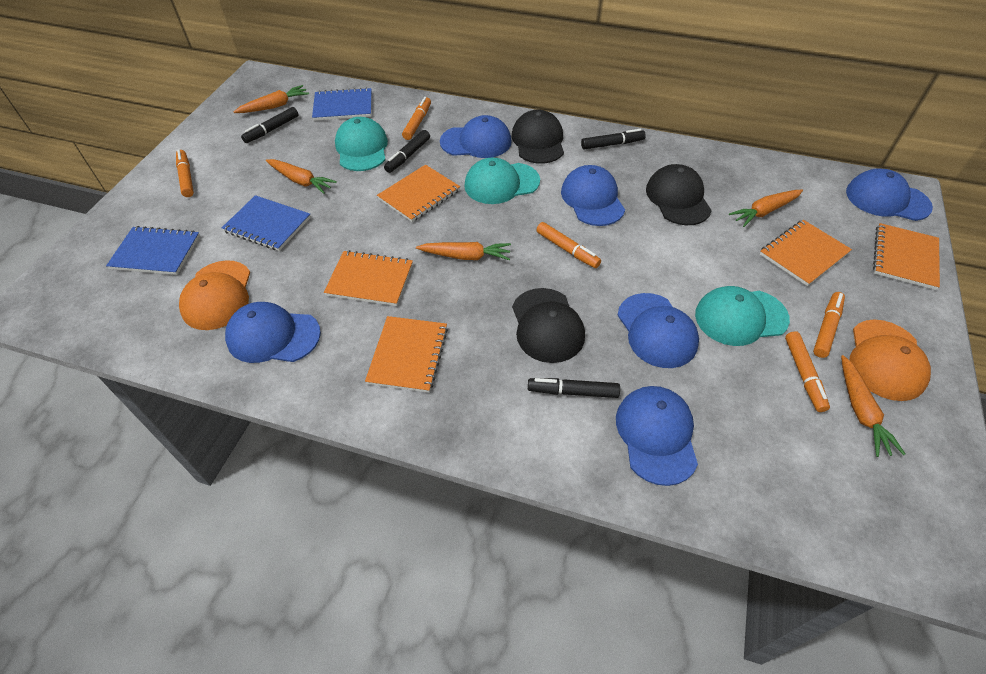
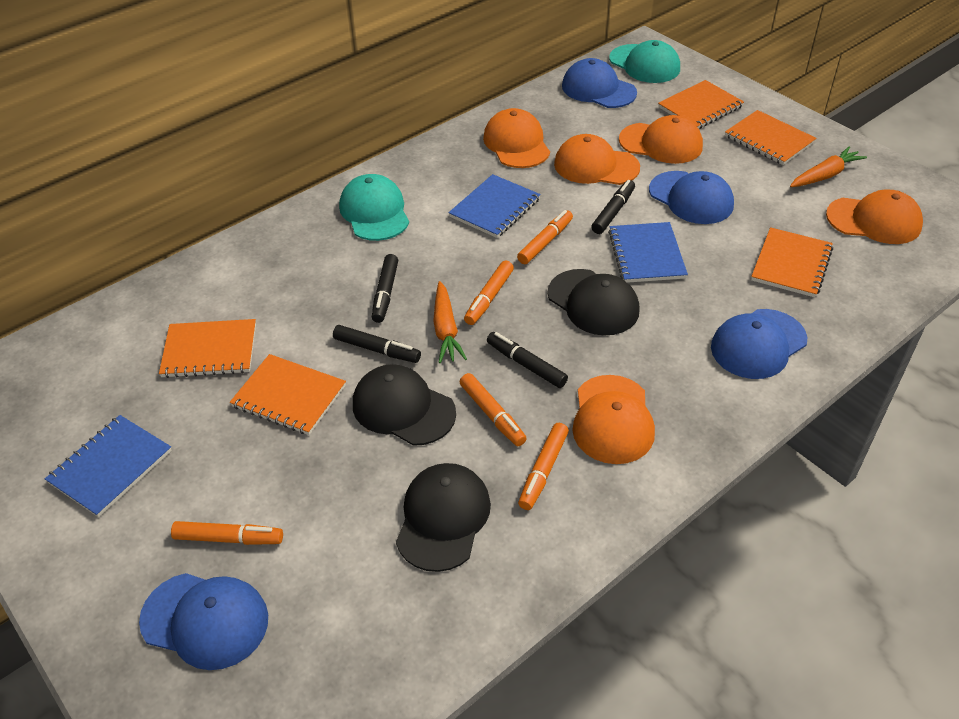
blue cap: [225,302,321,363] [440,115,512,158] [561,165,625,226] [616,386,698,486] [617,293,699,368] [846,169,933,221] = 6 -> [139,573,268,670] [562,58,637,108] [649,171,734,224] [711,309,807,379] = 4
orange cap: [179,260,250,330] [850,320,931,401] = 2 -> [483,108,550,168] [554,134,640,185] [572,375,655,464] [619,115,703,164] [826,189,923,244] = 5
orange carrot: [234,85,309,113] [266,159,337,194] [416,242,511,260] [729,189,803,227] [841,355,905,457] = 5 -> [433,281,467,363] [790,146,867,187] = 2
turquoise cap: [335,117,388,171] [464,158,540,204] [695,286,790,346] = 3 -> [339,174,409,241] [609,40,680,83] = 2

